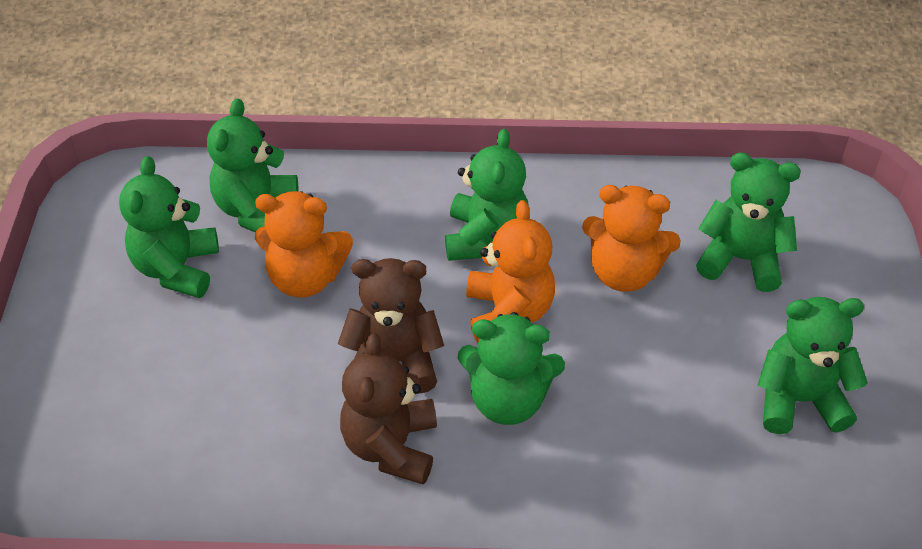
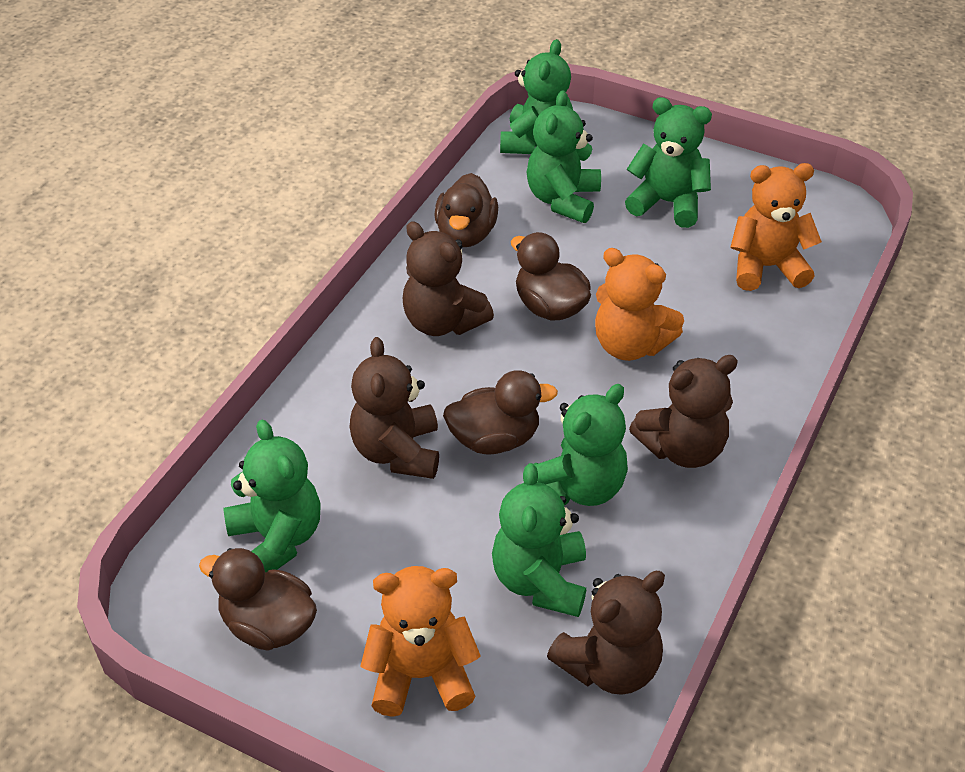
brown duck: none = 0 -> [199,548,317,651] [434,173,498,247] [443,370,558,455] [511,232,591,321] = 4
brown teddy bear: [338,258,444,394] [340,333,437,485] = 2 -> [350,337,439,479] [403,222,494,336] [547,571,665,695] [629,355,738,468] = 4

